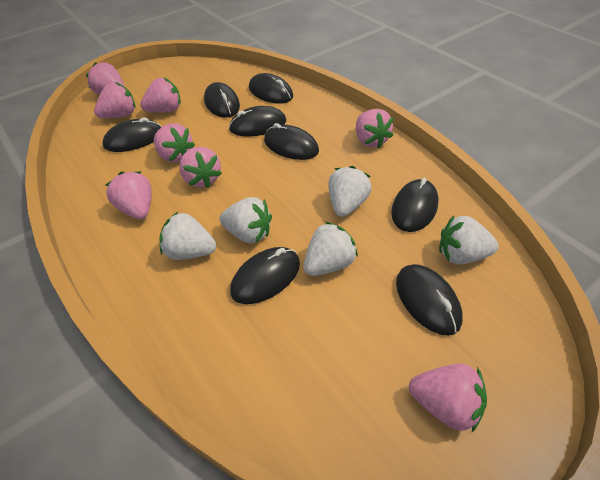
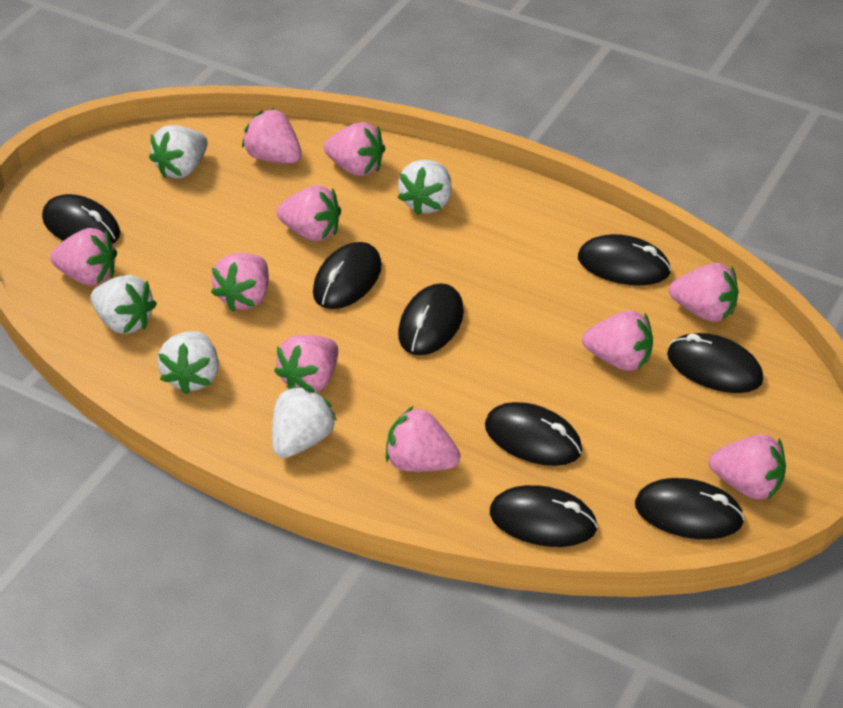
pink strawberry: [86,62,125,95] [94,82,135,118] [105,171,152,219] [140,78,181,113] [154,123,195,163] [179,147,222,188] [356,109,393,148] [409,364,487,432] = 8 -> [50,228,117,286] [211,253,269,312] [242,108,302,164] [274,335,338,393] [276,185,341,241] [324,122,385,176] [386,406,460,472] [582,311,653,371] [669,263,738,322] [709,435,786,500] = 10

